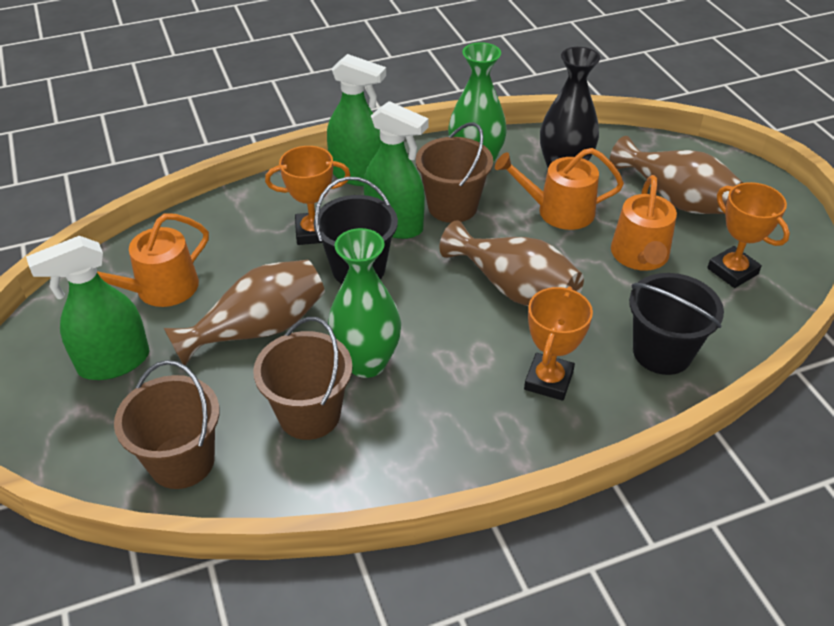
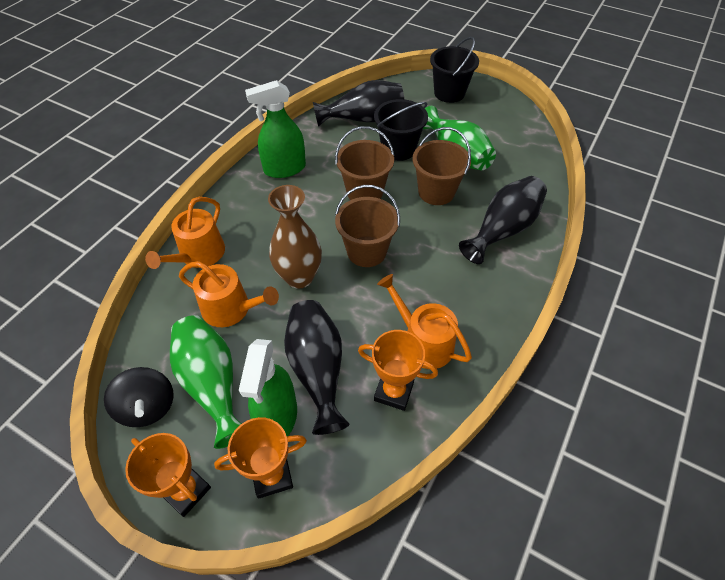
black spinning top: none = 0 -> [104,367,174,427] = 1
black vase: [540,47,600,168] = 1 -> [284,300,350,435] [313,80,405,127] [459,176,547,264] = 3
brown vase: [164,260,325,366] [439,220,584,306] [610,136,743,214] = 3 -> [268,185,322,289] = 1
green spray bottle: [26,236,149,380] [327,54,386,186] [364,101,428,239] = 3 -> [239,339,297,436] [245,80,306,178] = 2

